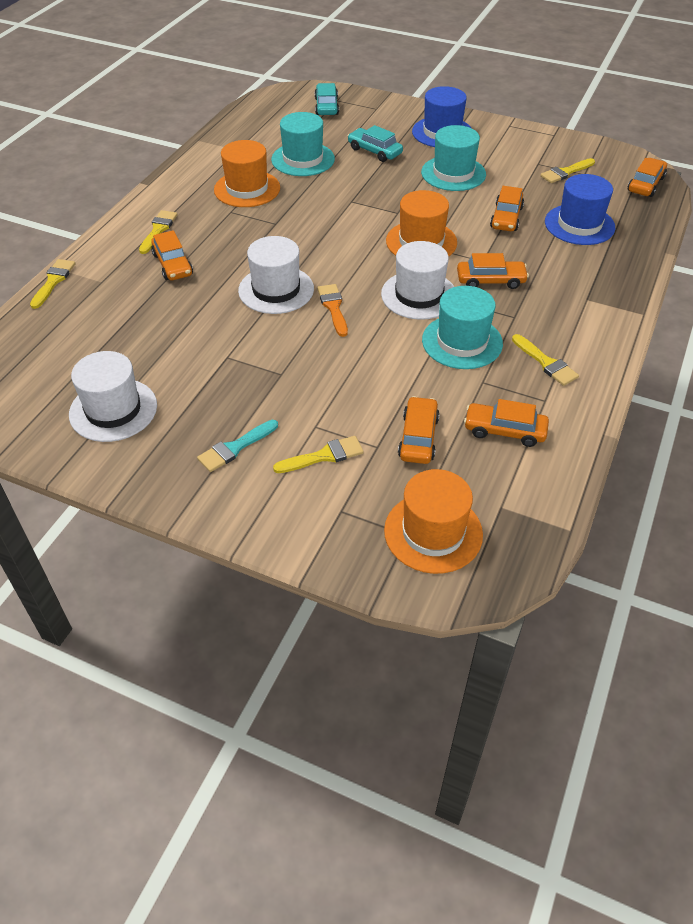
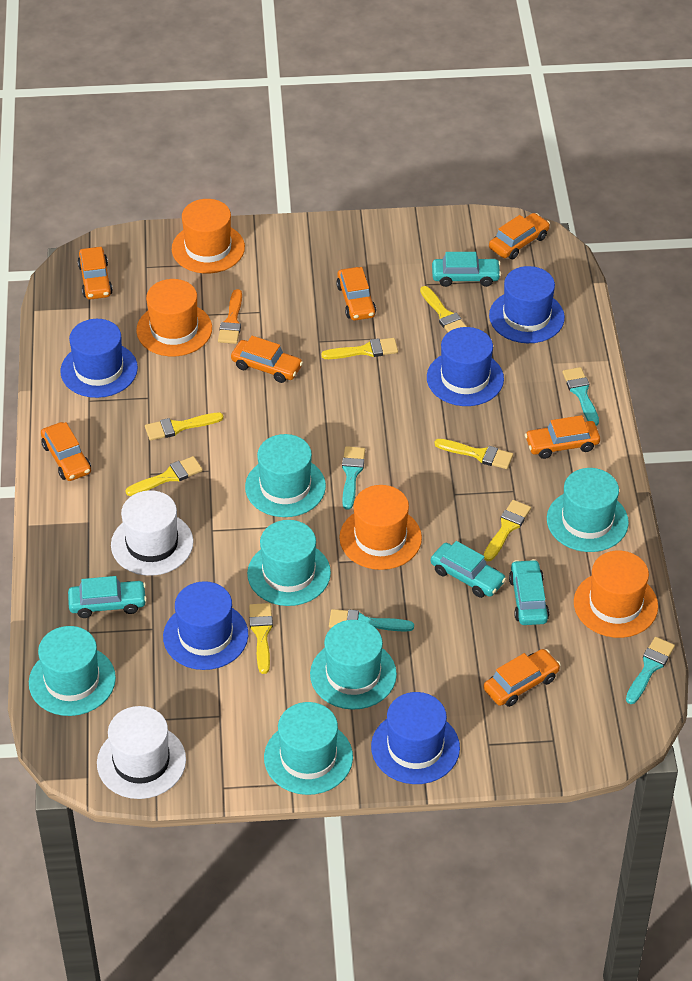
blue hat: [412,86,471,147] [545,174,615,245] = 2 -> [60,319,138,398] [163,581,248,670] [371,692,460,784] [427,327,504,406] [489,266,565,343] = 5
orange car: [151,230,193,280] [398,396,440,464] [457,253,529,289] [464,399,549,447] [490,186,524,231] [628,158,667,197] = 6 -> [41,422,91,481] [78,247,113,300] [231,336,303,383] [336,267,376,320] [483,649,561,707] [489,213,550,259] [525,415,600,459] = 7
orange hat: [214,140,280,207] [384,469,483,574] [386,190,457,256] = 3 -> [136,279,212,356] [172,199,245,273] [339,485,422,570] [574,550,658,638] = 4
turquoise brush: [197,420,278,472] = 1 -> [329,609,414,632] [342,446,365,510] [562,367,599,426] [626,637,675,704] = 4
turquoise car: [315,83,339,115] [348,125,403,162] = 2 -> [68,576,147,618] [431,541,506,598] [432,252,501,287] [509,559,549,625] = 4
turquoise hat: [271,112,335,176] [421,125,486,191] [422,286,503,369] = 3 -> [29,626,116,716] [245,434,326,517] [247,520,331,606] [264,702,353,795] [310,620,397,710] [547,468,629,552] = 6
white hat: [69,351,157,442] [238,236,314,314] [381,241,454,320] = 3 -> [97,706,186,799] [111,490,193,576] = 2
yellow brush: [30,259,75,309] [139,210,177,254] [273,436,364,473] [512,334,579,386] [540,158,595,183] = 5 -> [126,456,203,496] [145,413,223,441] [249,603,273,674] [321,338,398,359] [420,286,467,332] [434,439,513,469] [484,500,531,561] = 7

